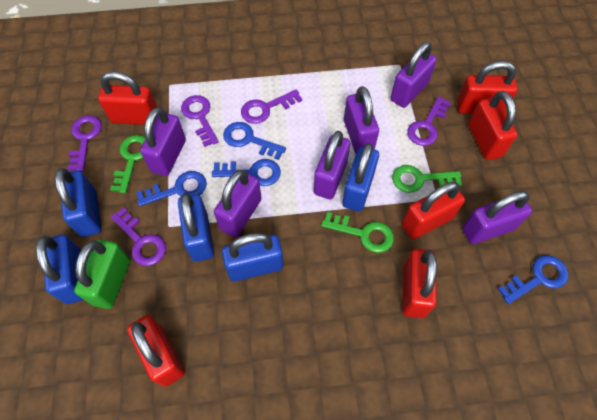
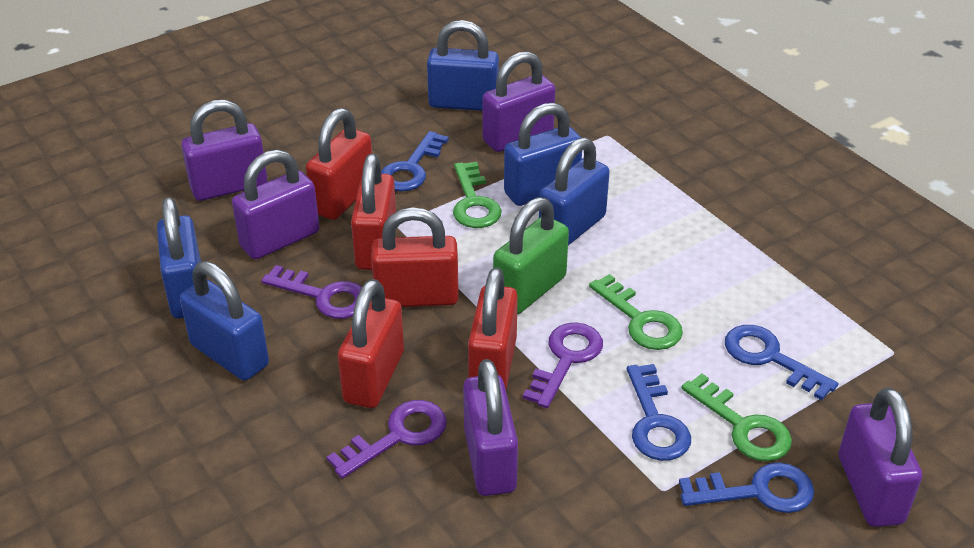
purple key: [68,115,102,171] [111,208,166,266] [181,95,219,147] [241,89,302,124] [407,97,451,146] = 5 -> [261,265,362,319] [327,400,447,479] [523,322,603,408] = 3
purple padlock: [140,107,186,176] [214,170,262,237] [314,131,350,199] [344,86,379,154] [391,42,437,108] [462,191,532,244] = 6 -> [181,100,267,201] [232,150,320,259] [463,359,518,496] [482,51,555,152] [839,388,922,527] = 5
red padlock: [98,71,157,125] [127,315,185,387] [402,182,465,239] [402,249,437,318] [457,61,518,114] [468,91,517,160] = 6 -> [306,108,372,220] [338,279,404,408] [351,154,396,270] [371,207,459,307] [468,268,518,389] = 5

